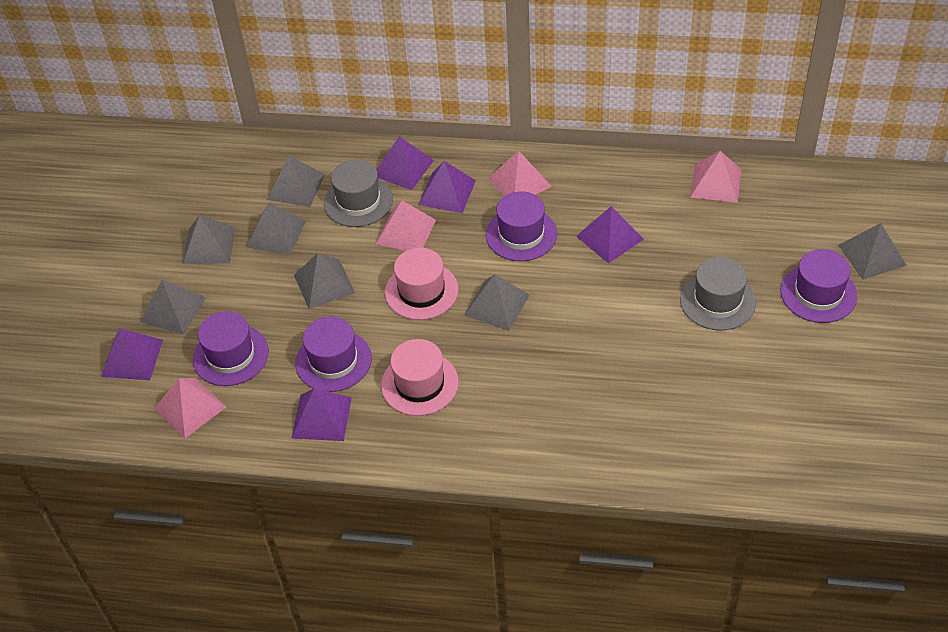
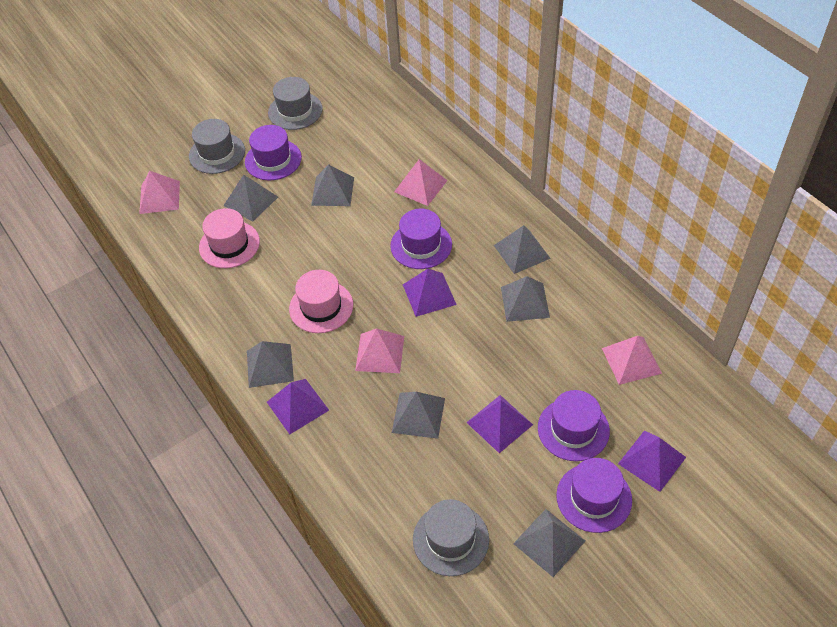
grey hat: [324,159,393,227] [680,257,756,331] = 2 -> [189,119,245,174] [268,77,323,130] [413,499,489,576] = 3
purple pyramid: [101,328,163,380] [292,388,352,441] [377,136,434,190] [418,161,476,213] [576,206,644,264] = 5 -> [267,379,329,434] [403,269,457,317] [466,395,533,453] [618,430,686,492] = 4

